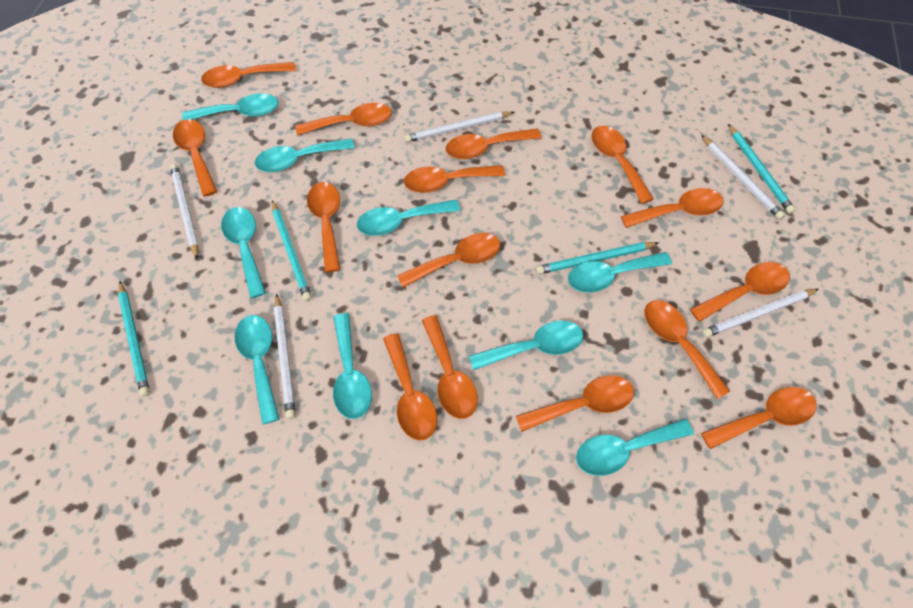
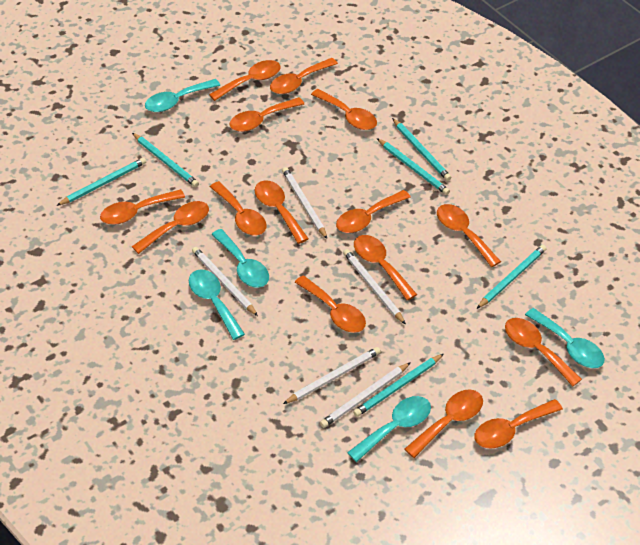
turquoise pencil: [118,281,150,397] [272,200,312,301] [536,242,658,274] [728,124,796,214] = 4 -> [56,158,146,206] [132,133,199,187] [353,354,444,417] [377,138,450,195] [392,118,451,181] [476,245,547,309] = 6
turquoise spoon: [182,93,279,120] [221,207,266,298] [235,315,280,424] [255,138,355,172] [333,313,372,419] [357,200,461,236] [469,321,583,370] [568,252,672,293] [576,419,694,476] = 9 -> [145,79,220,112] [189,269,245,340] [211,229,269,288] [347,396,431,462] [525,308,605,368] = 5

